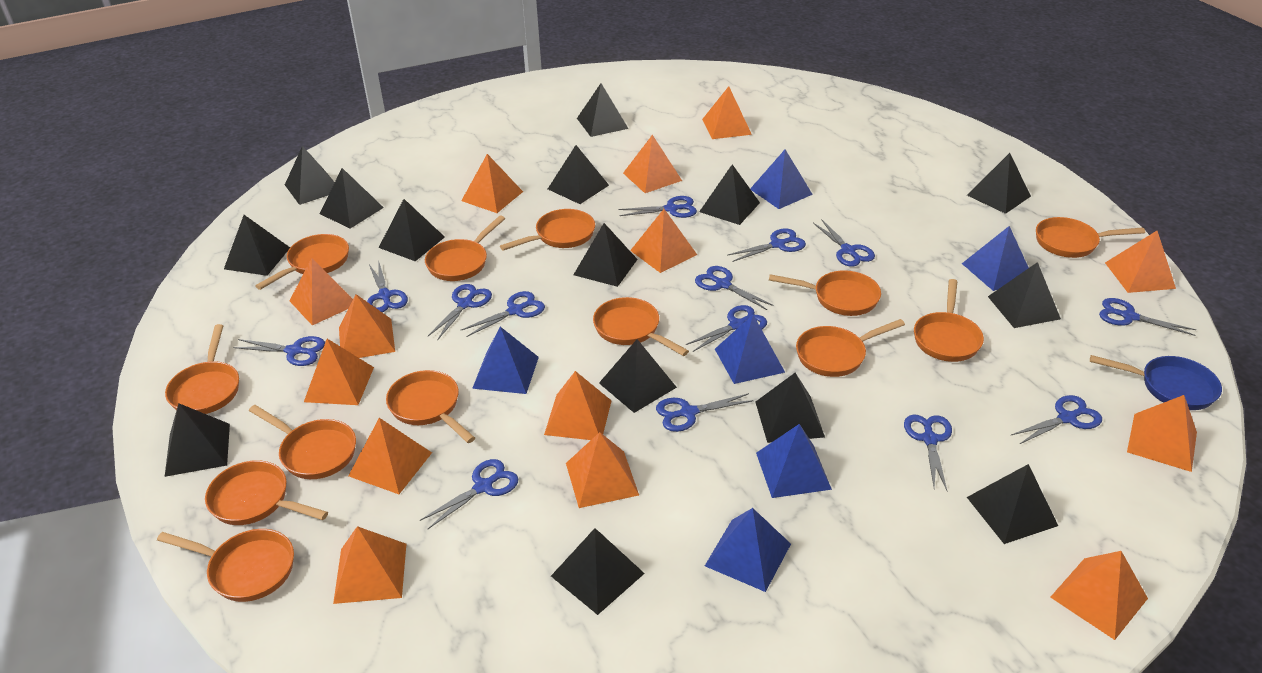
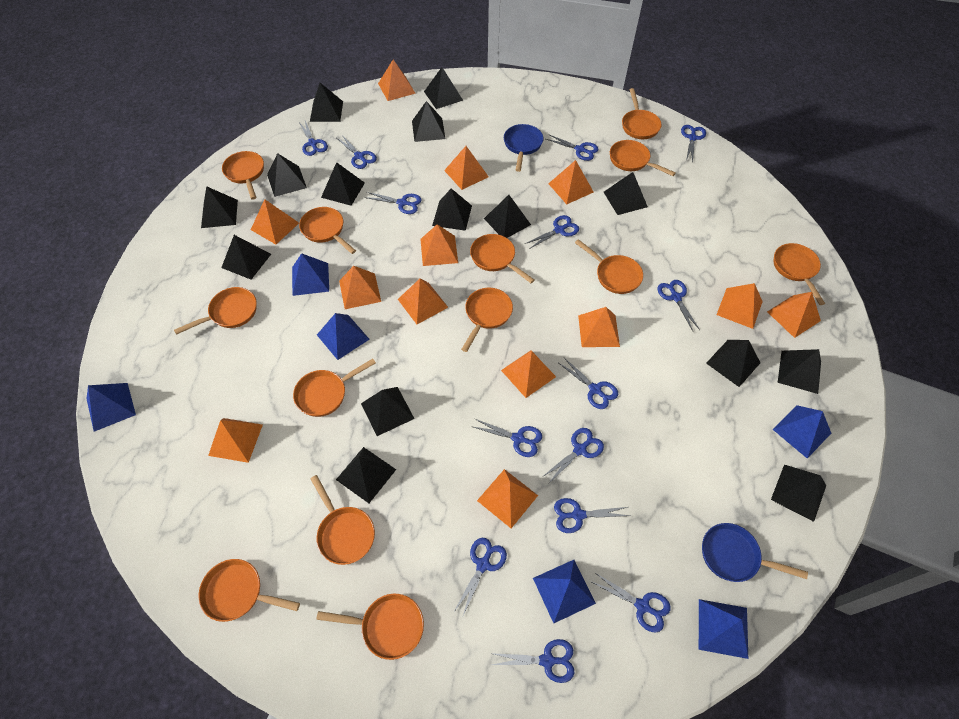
blue pan: [1090,355,1222,410] = 1 -> [504,124,544,172] [702,523,808,582] = 2
orange pyramid: [290,258,353,325] [304,339,374,405] [333,526,406,604] [339,294,395,358] [348,418,432,494] [461,154,523,213] [544,371,612,440] [566,432,639,508] [623,135,682,193] [630,209,697,273] [702,86,752,139] [1050,551,1148,640] [1105,231,1176,293] [1127,395,1197,472] = 14 -> [208,418,263,463] [251,199,299,244] [339,266,381,309] [378,60,416,101] [398,279,448,324] [420,224,458,266] [444,146,489,190] [477,469,538,528] [501,350,556,398] [548,160,594,204] [578,307,620,347] [716,283,763,329] [767,292,821,338] = 13

